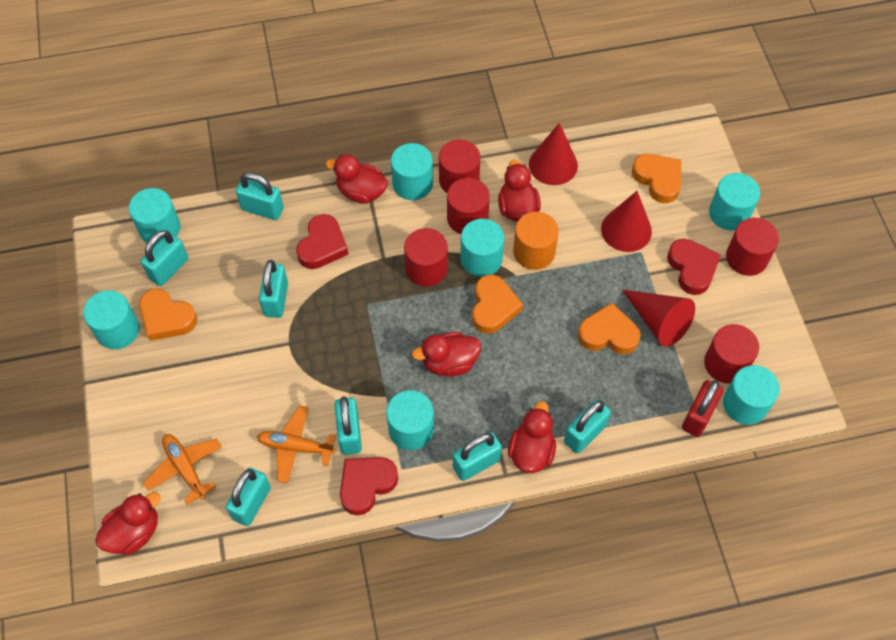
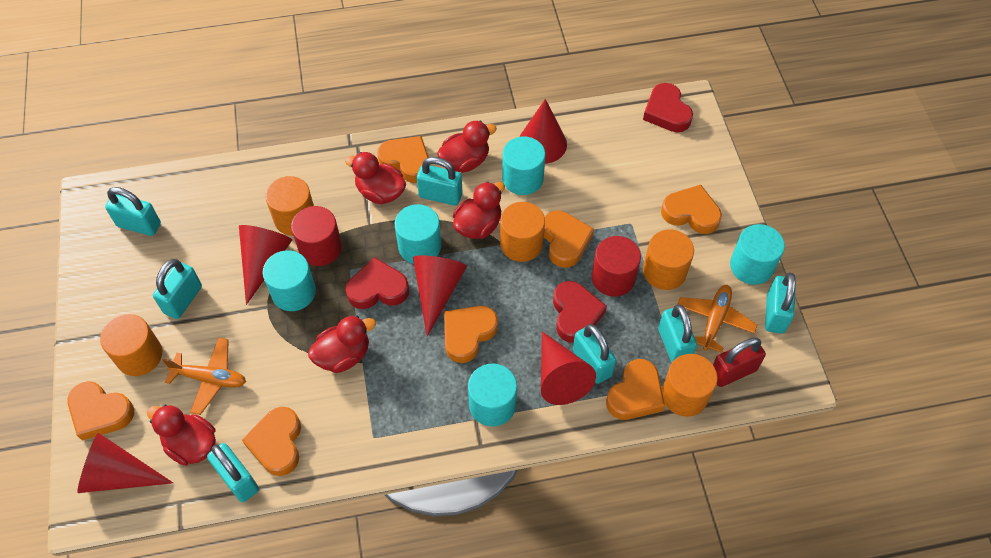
orange cylinder: [513,212,559,270] = 1 -> [100,314,162,376] [265,176,314,236] [500,202,545,262] [643,229,694,290] [662,354,718,417] = 5
orange heart: [139,289,197,341] [472,275,523,334] [578,303,641,354] [632,154,681,203] = 4 -> [67,381,134,441] [242,407,301,476] [377,136,429,183] [444,306,498,363] [544,211,594,268] [606,359,665,420] [661,185,722,234] = 7
red cone: [529,123,578,185] [601,191,652,252] [622,290,695,347] = 3 -> [77,433,173,493] [239,225,292,305] [413,255,467,336] [519,99,567,164] [541,331,596,405] = 5
red cylinder: [404,228,448,287] [439,140,480,193] [447,178,490,234] [704,324,759,384] [726,218,779,276] = 5 -> [291,206,342,266] [592,236,641,297] = 2
turquoise cylinder: [83,290,139,349] [129,188,181,245] [386,390,434,450] [391,143,433,200] [460,219,504,277] [709,173,760,231] [723,365,780,425] = 7 -> [262,250,316,311] [395,204,441,264] [468,364,517,427] [502,136,545,195] [730,224,785,285] = 5

